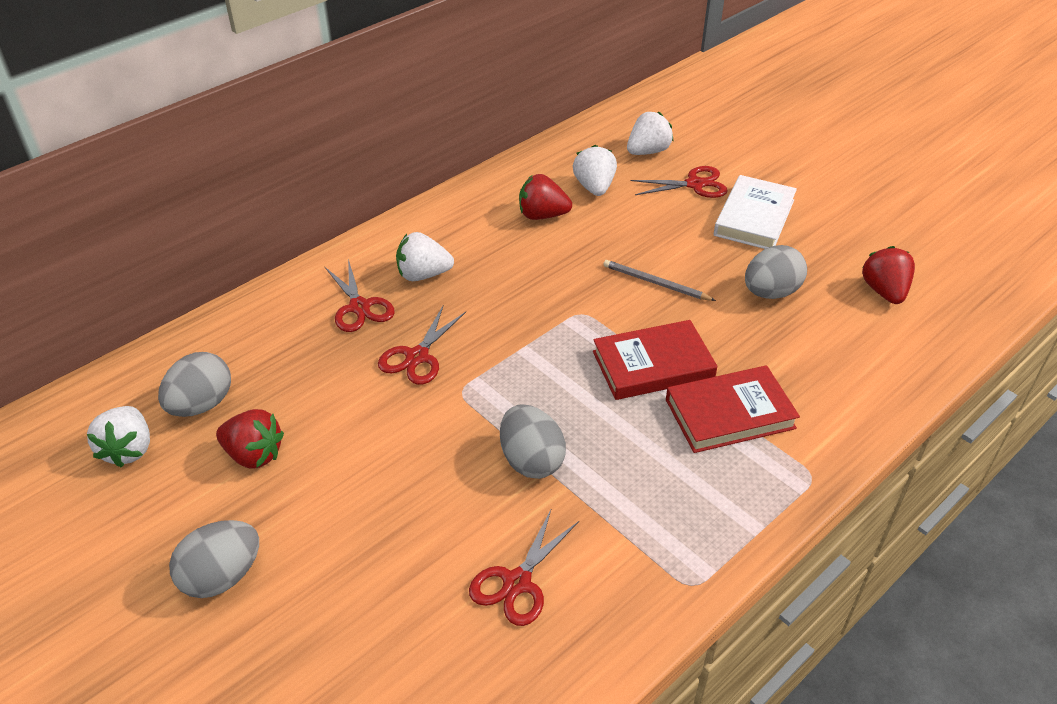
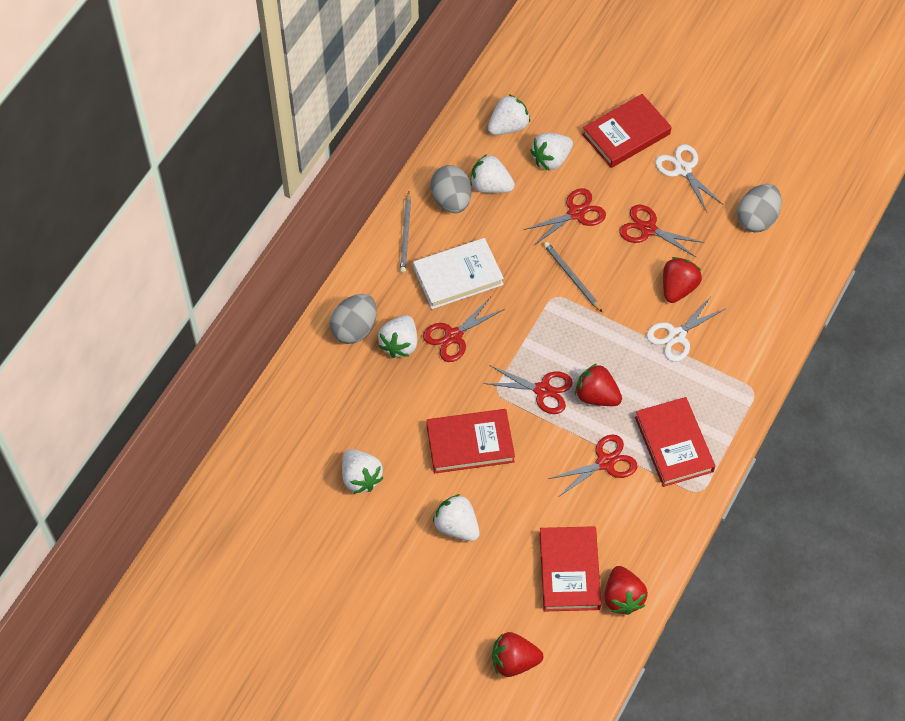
grey egg: [158,352,231,417] [169,520,259,598] [500,404,566,479] [745,245,807,299] = 4 -> [330,294,377,344] [431,165,472,213] [737,184,782,232] = 3
grey pencil: [603,260,716,301] = 1 -> [400,192,411,273] [544,242,602,312] = 2
red book: [593,320,718,400] [666,365,800,453] = 2 -> [426,409,515,473] [540,526,601,612] [582,94,672,168] [635,397,715,487] = 4
red scissors: [325,259,395,332] [378,305,466,385] [469,508,579,626] [630,166,728,198] = 4 -> [423,296,505,362] [483,365,573,414] [524,188,606,245] [548,434,637,496] [619,205,705,258] = 5
red strawberry: [216,409,284,469] [519,174,572,220] [862,246,915,304] = 3 -> [492,632,543,677] [575,364,622,406] [604,566,648,615] [663,257,702,303] = 4
white scissors: none = 0 -> [646,295,725,362] [655,144,723,212] = 2
white strawberry: [87,406,150,468] [396,232,454,281] [573,145,617,196] [627,112,674,155] = 4 -> [342,449,384,494] [378,315,417,358] [433,494,480,541] [470,154,515,193] [488,94,530,135] [530,133,573,171] = 6

